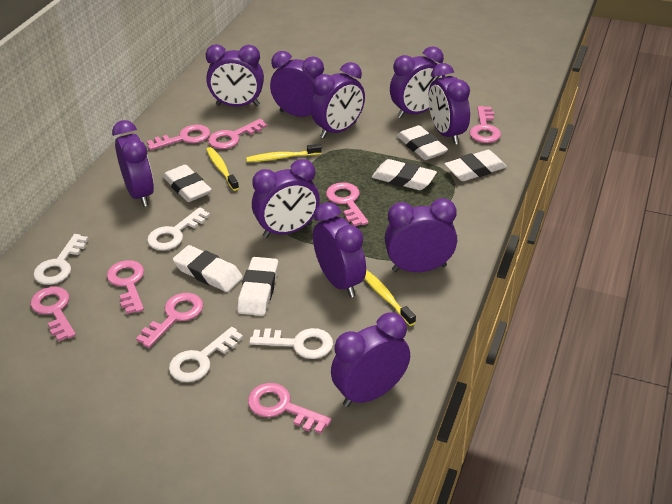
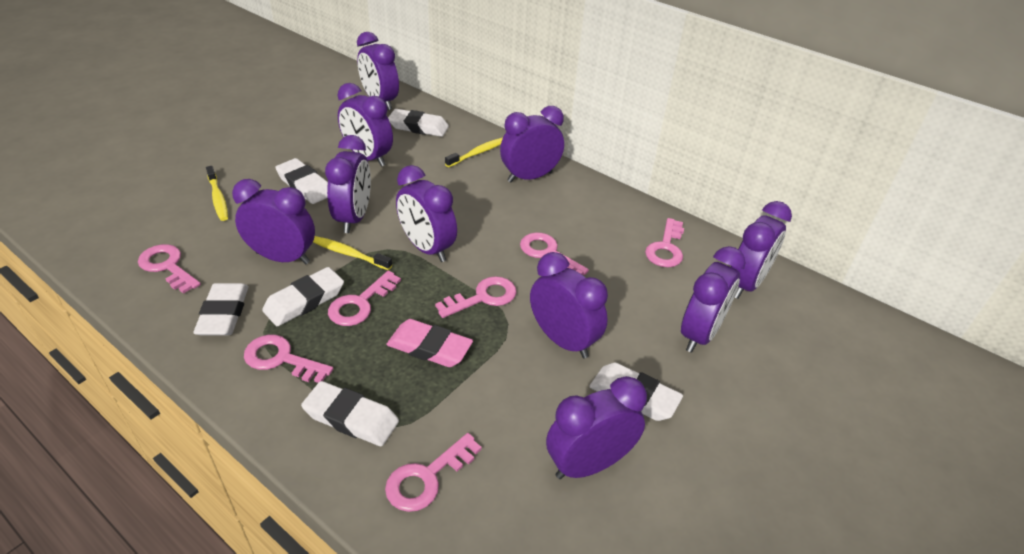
pink eraser: none = 0 -> [386,319,473,367] = 1
pink key: [31,287,76,342] [107,260,144,314] [136,293,203,348] [147,125,210,150] [208,119,267,149] [248,383,332,434] [326,182,369,226] [470,106,501,143] = 8 -> [138,244,201,294] [244,335,333,383] [328,271,401,326] [385,433,482,512] [435,276,516,318] [520,232,589,275] [645,218,684,267] = 7
white key: [33,234,88,285] [147,207,210,251] [169,327,243,382] [249,328,333,359] = 4 -> none = 0

